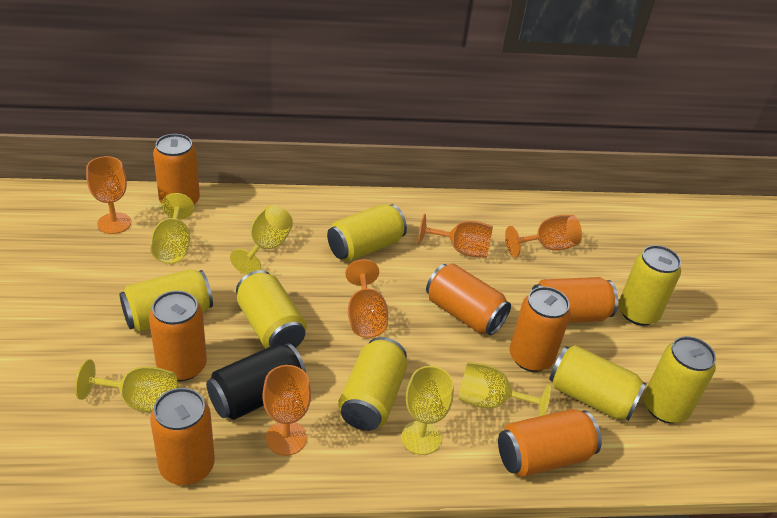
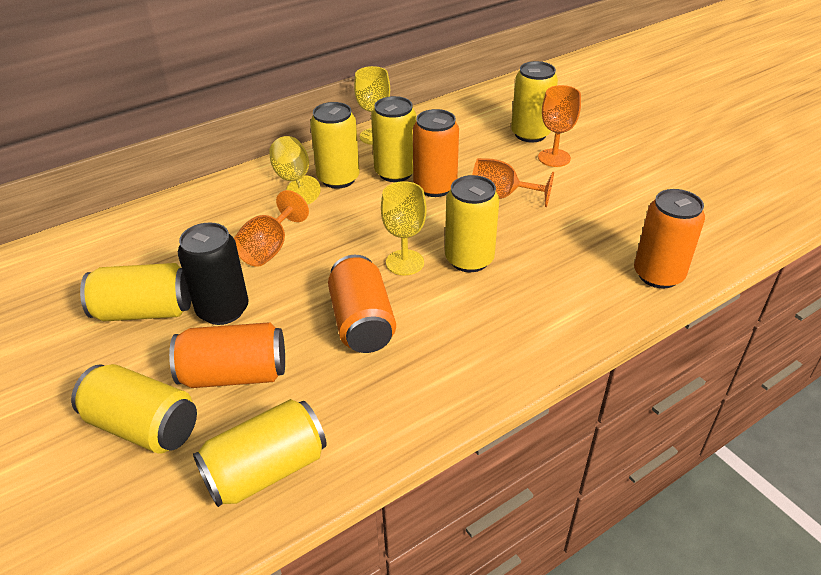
orange can: [149,291,207,381] [150,388,215,485] [153,134,200,205] [426,263,511,336] [498,409,602,477] [510,287,571,372] [532,277,618,323] = 7 -> [169,322,285,388] [328,255,396,353] [413,109,459,197] [634,189,705,289] = 4
orange goblet: [86,156,131,234] [262,365,311,456] [345,259,388,338] [418,214,493,258] [505,215,582,257] = 5 -> [234,190,309,267] [472,158,554,207] [538,85,581,167] = 3
yellow goblet: [75,359,177,413] [150,193,194,264] [230,205,293,275] [401,366,454,455] [458,362,551,416] = 5 -> [269,136,321,205] [354,66,390,145] [381,181,427,275] = 3

